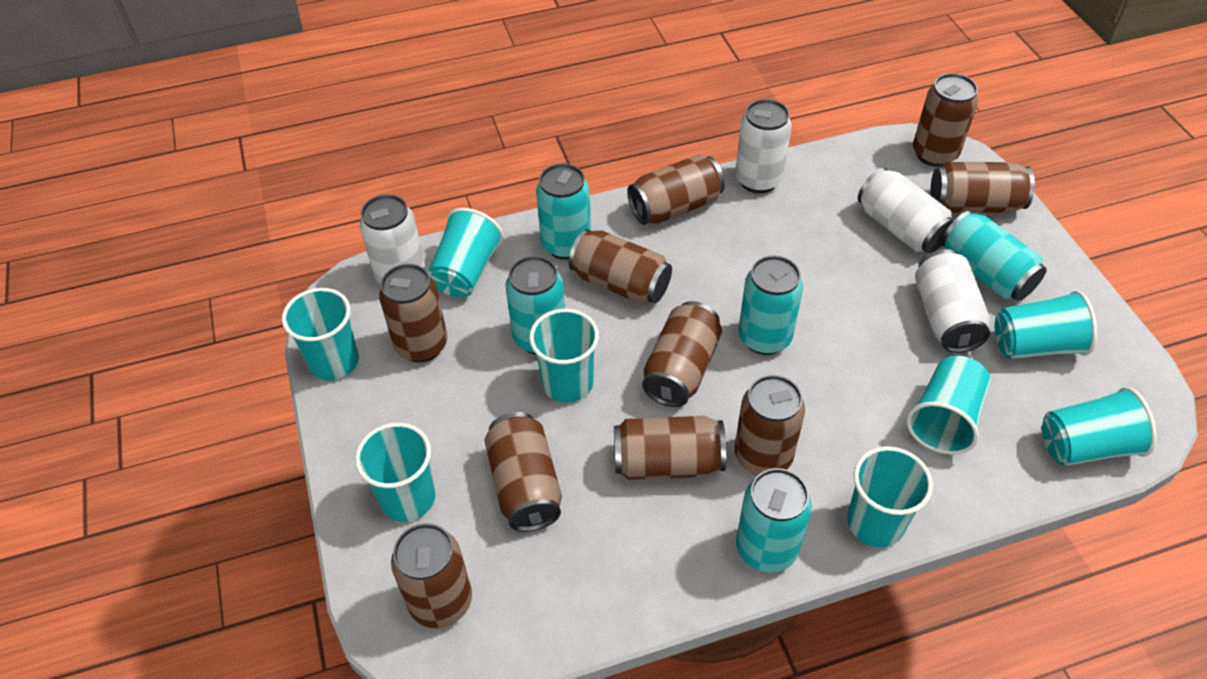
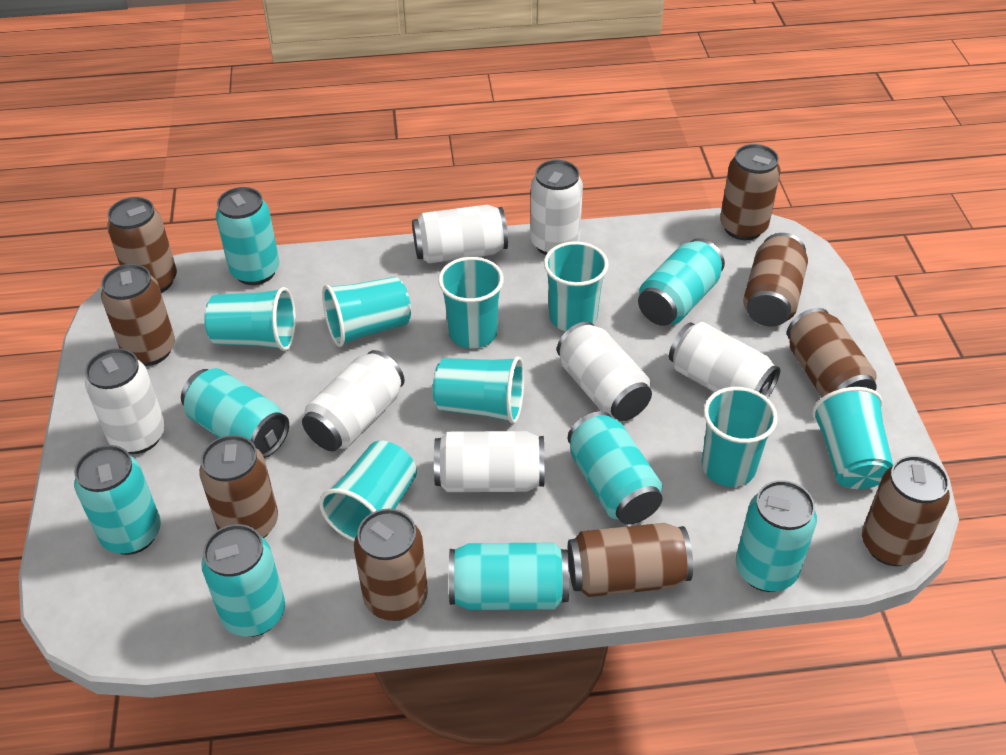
brown can: [379,264,447,363] [391,523,472,628] [484,412,562,532] [568,229,672,305] [614,416,726,480] [627,154,725,225] [642,301,722,407] [735,375,805,476] [913,73,978,167] [931,162,1035,213] = 10 -> [101,264,175,366] [107,197,177,293] [199,435,278,538] [354,509,428,621] [568,523,693,597] [720,144,781,240] [743,233,808,326] [787,308,877,397] [862,455,950,566] = 9
turquoise can: [505,256,565,354] [536,163,591,260] [736,468,812,573] [738,255,803,355] [941,211,1047,301] = 5 -> [74,445,161,555] [181,368,289,458] [201,524,285,637] [216,187,280,285] [449,543,569,610] [568,411,663,525] [638,238,725,326] [736,480,817,592] = 8
white can: [360,194,425,284] [735,99,792,193] [858,168,954,254] [915,249,990,353] = 4 -> [85,348,165,454] [302,350,405,451] [412,205,508,263] [434,431,545,492] [530,160,583,255] [557,322,652,421] [669,322,780,398] = 7

